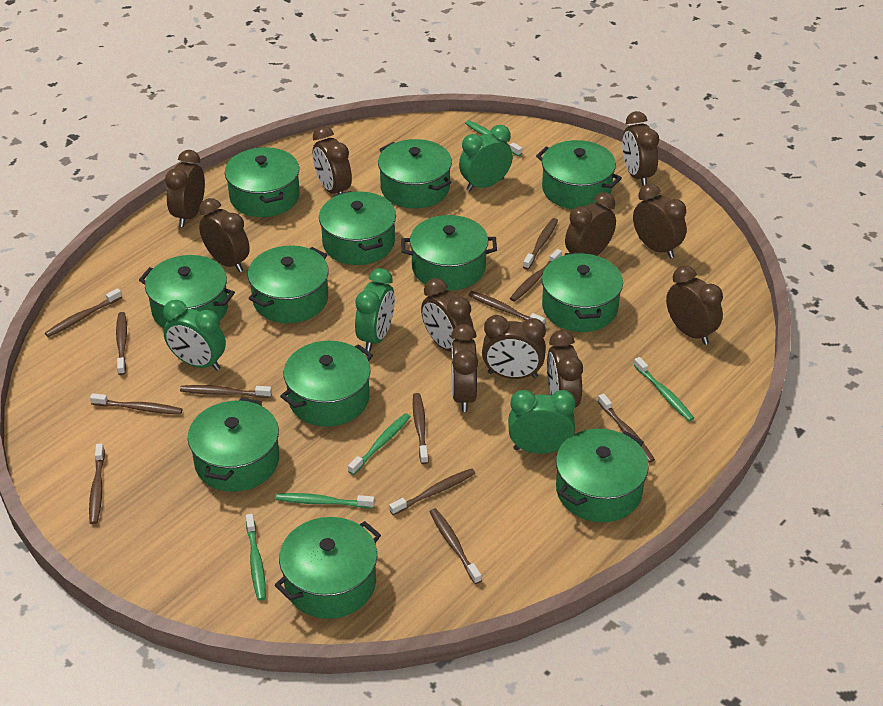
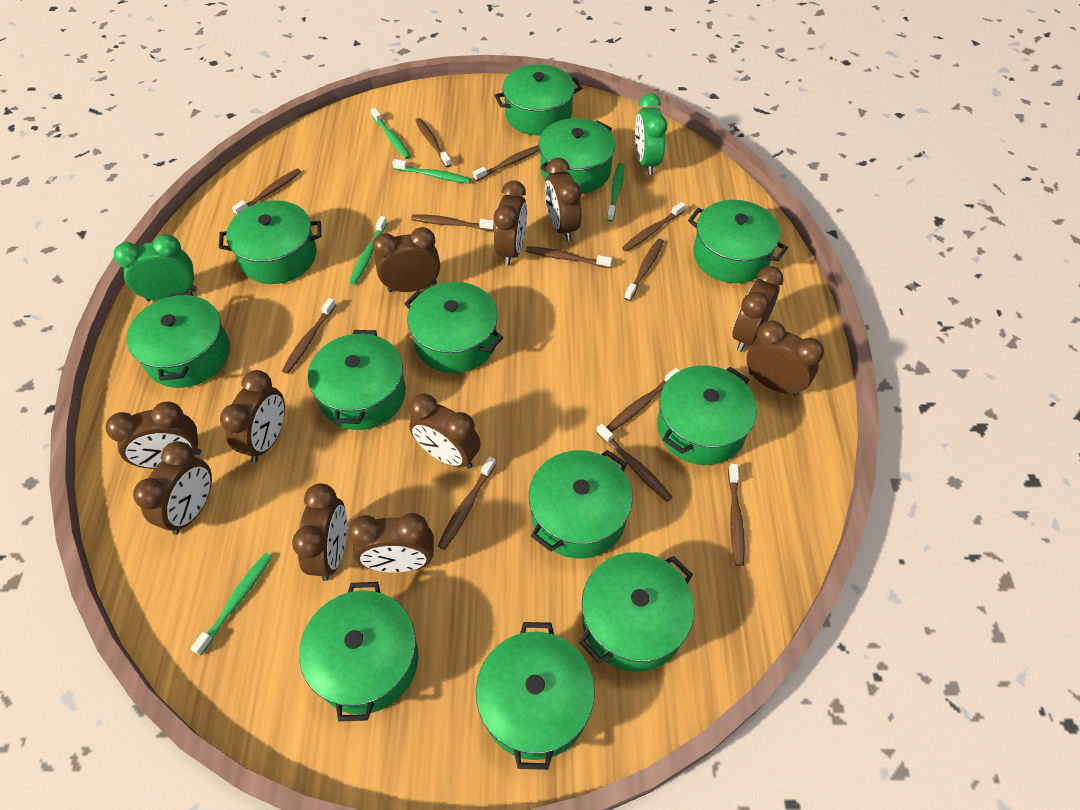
green clock: [163,300,226,371] [355,268,395,352] [459,125,513,191] [508,390,576,454] = 4 -> [114,234,197,301] [635,93,667,175] = 2

